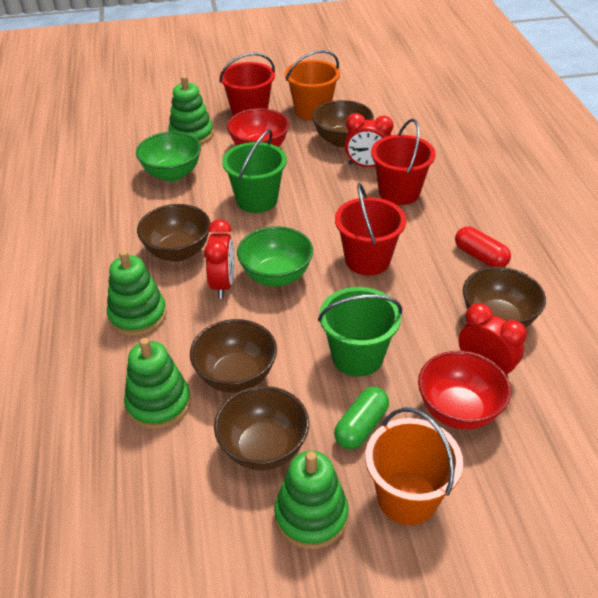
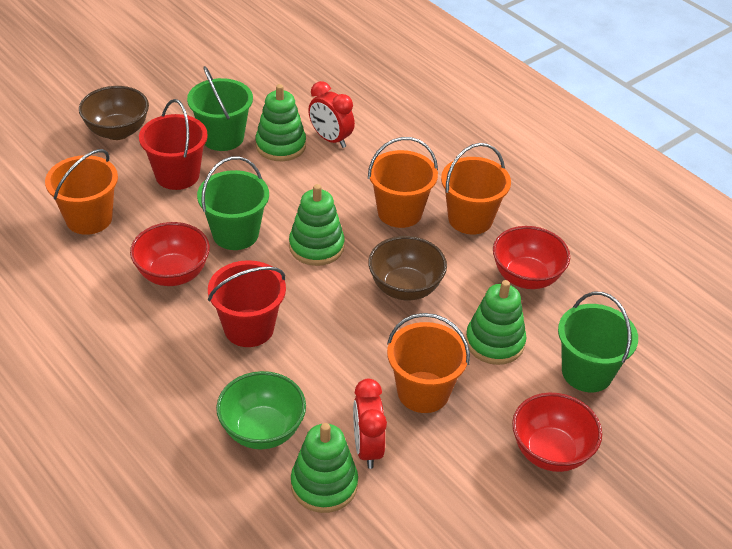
brown bowl: [137,204,211,262] [190,319,277,393] [214,386,309,470] [312,100,374,147] [463,267,546,328] = 5 -> [79,86,149,140] [368,236,447,300] = 2
green bowl: [136,132,201,182] [237,226,313,287] = 2 -> [216,371,306,449] = 1
green bucket: [222,129,287,213] [318,287,402,377] = 2 -> [187,66,253,151] [197,156,269,250] [558,292,638,392] = 3
green capsule: [334,387,389,449] = 1 -> none = 0
orange bucket: [285,50,340,121] [365,407,463,525] = 2 -> [45,149,118,235] [368,137,438,228] [387,313,470,413] [441,143,511,234] = 4
red bowl: [227,108,289,147] [418,351,511,430] = 2 -> [130,222,210,286] [493,226,570,289] [512,393,602,472] = 3
red bucket: [219,52,275,116] [335,183,406,275] [371,119,436,205] = 3 -> [139,99,208,190] [208,260,286,347] = 2
red capsule: [455,227,511,267] = 1 -> none = 0
red clock: [204,219,234,299] [344,113,393,167] [458,303,527,379] = 3 -> [308,81,355,148] [353,379,387,469] = 2

